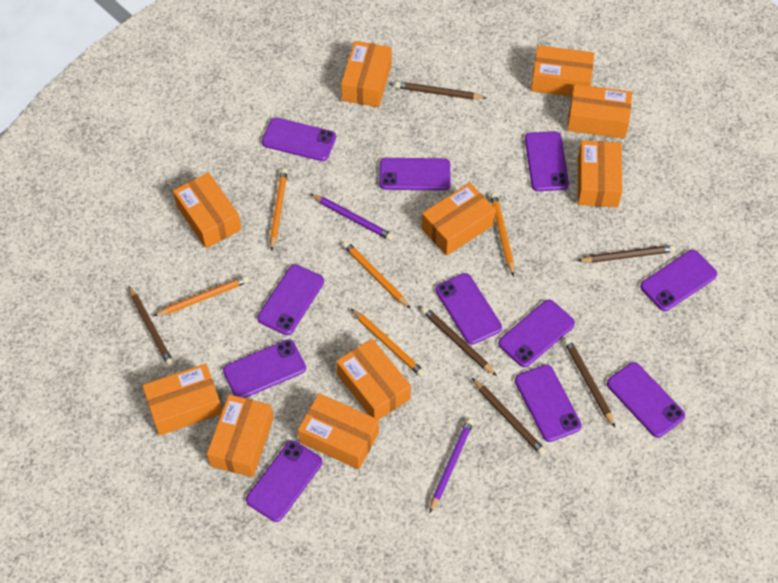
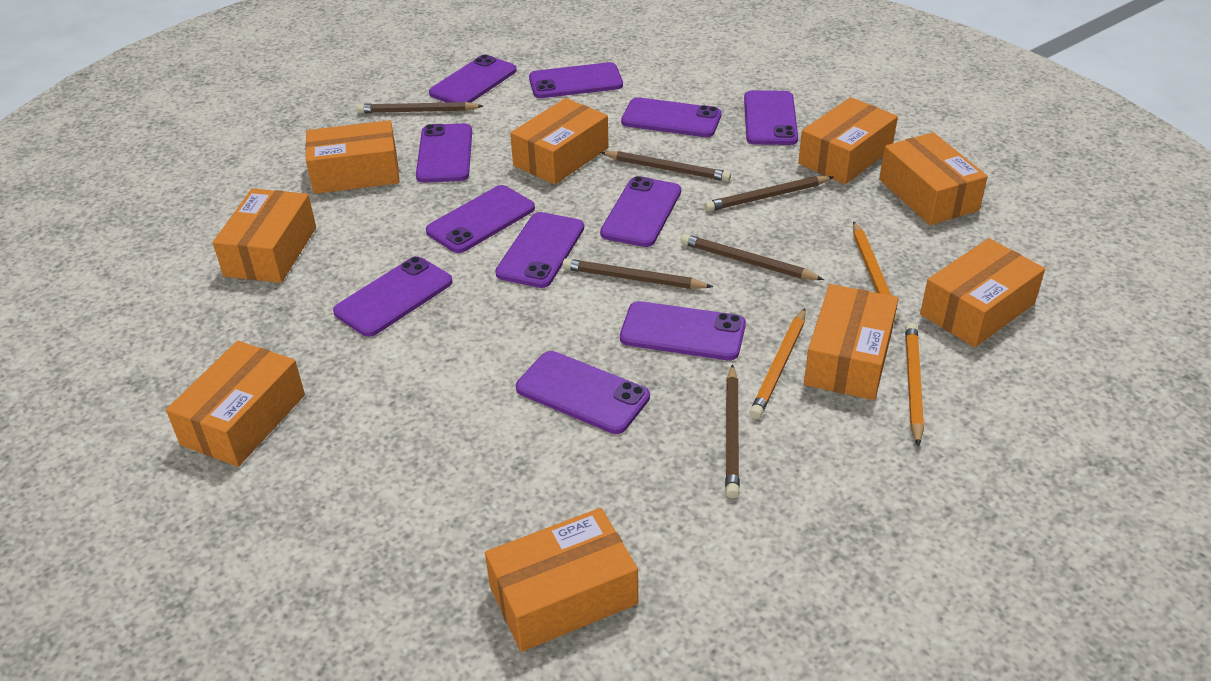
orange box: [142,364,222,436] [173,172,241,248] [207,394,274,477] [298,393,379,470] [336,338,411,420] [341,41,392,107] [422,183,496,256] [531,45,595,97] [567,84,632,139] [578,140,623,207] = 10 -> [166,341,305,467] [213,188,316,283] [305,120,400,194] [485,508,638,652] [510,98,609,185] [798,97,898,184] [804,284,898,400] [879,132,988,225] [920,238,1045,347] = 9
orange pencil: [153,275,249,316] [270,168,288,251] [343,241,411,309] [351,308,425,377] [490,193,514,277] = 5 -> [750,308,806,419] [853,221,899,320] [905,323,924,447] = 3
purple pencil: [311,194,394,241] [430,418,474,513] = 2 -> none = 0

